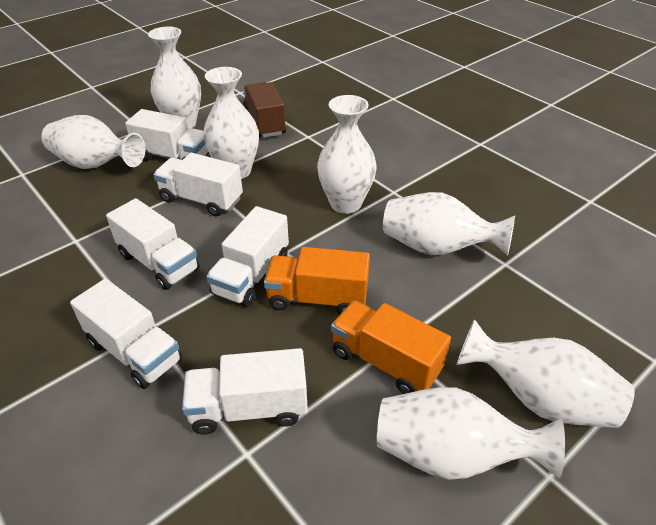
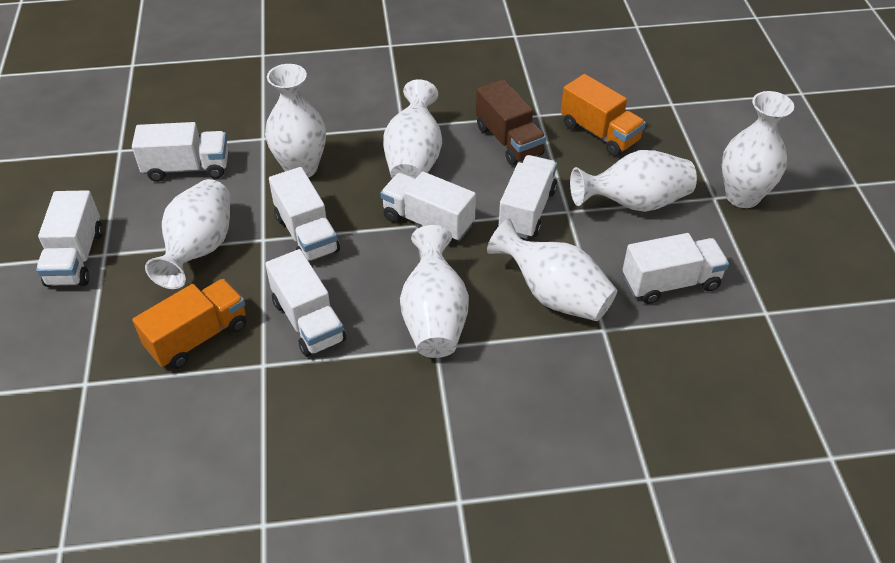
white truck: [70,279,183,389] [106,198,200,290] [125,109,209,161] [153,153,243,217] [182,348,308,434] [206,206,289,307] = 6 -> [36,190,103,287] [132,122,228,182] [265,249,346,357] [269,167,340,261] [380,172,476,244] [498,155,557,239] [623,233,729,304] = 7

